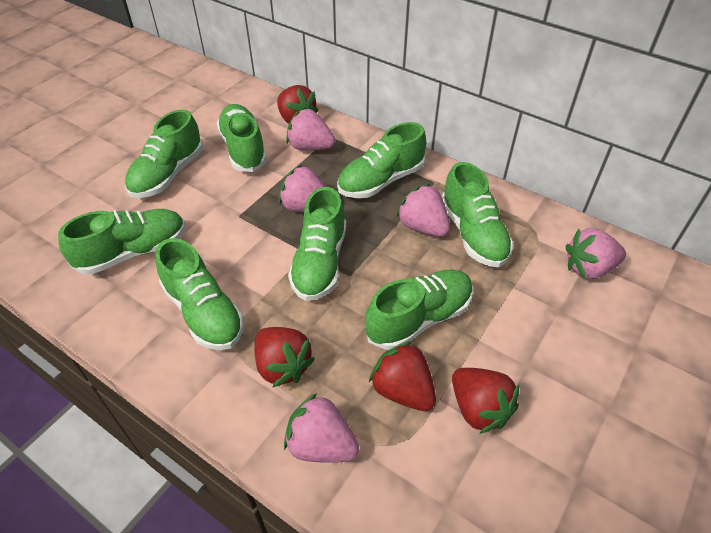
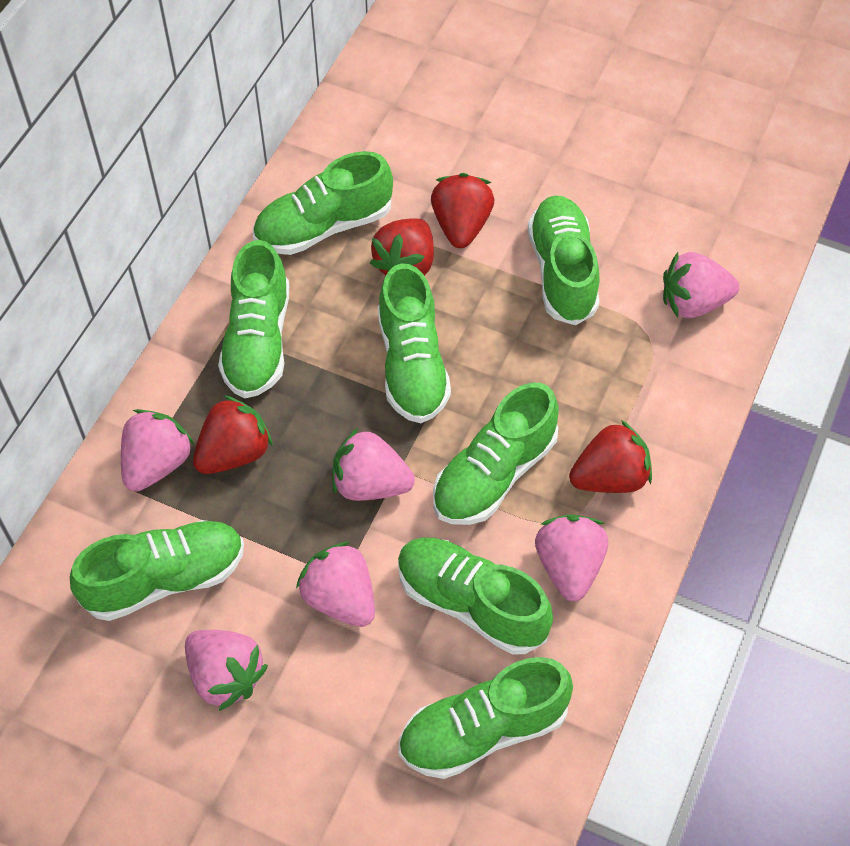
pink strawberry: [279,165,325,212] [284,393,359,463] [286,108,335,151] [396,184,450,237] [566,228,626,279] = 5 -> [121,409,194,492] [185,630,268,711] [296,541,375,627] [332,428,415,501] [535,514,608,601] [663,252,739,318] = 6

